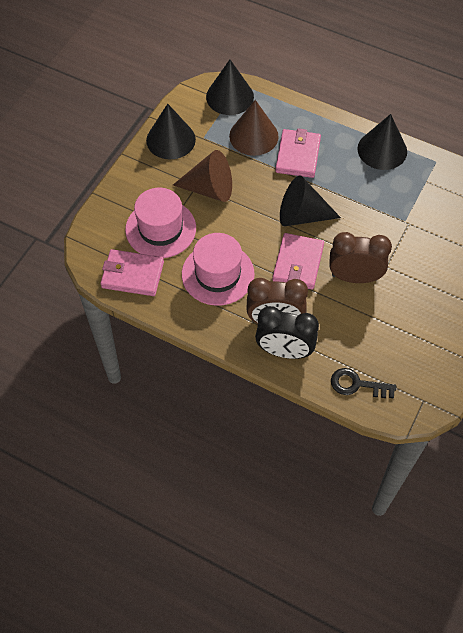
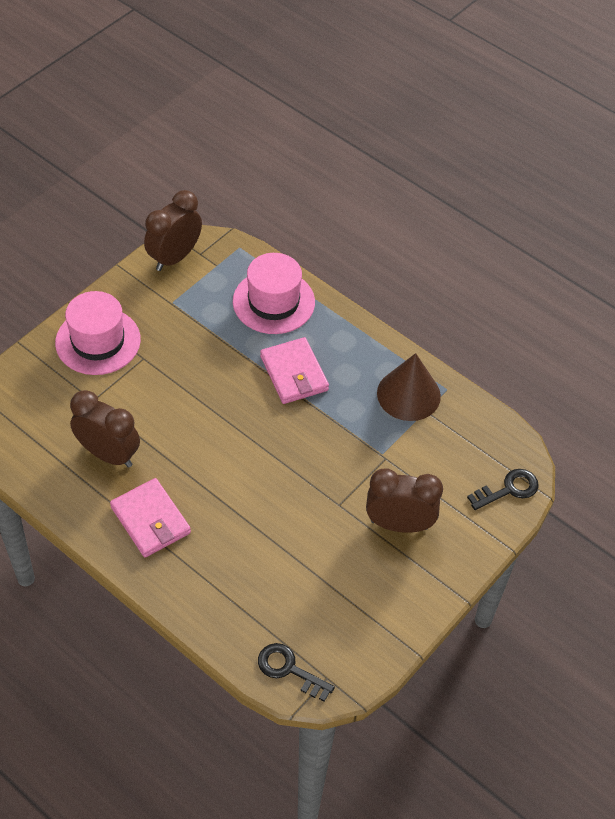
black clock: [255,306,319,359] = 1 -> none = 0
black cone: [146,104,196,159] [206,60,254,115] [280,175,341,227] [357,114,407,170] = 4 -> none = 0
black key: [331,368,396,398] = 1 -> [258,643,335,702] [467,469,539,510] = 2
brown clock: [246,278,308,323] [329,232,392,283] = 2 -> [70,390,140,468] [144,190,202,271] [366,469,443,533] = 3
brown cone: [173,150,232,202] [229,100,279,156] = 2 -> [377,353,441,421] = 1
pink wallet: [100,249,164,296] [272,233,324,289] [275,128,321,178] = 3 -> [110,478,191,557] [260,337,329,404] = 2

